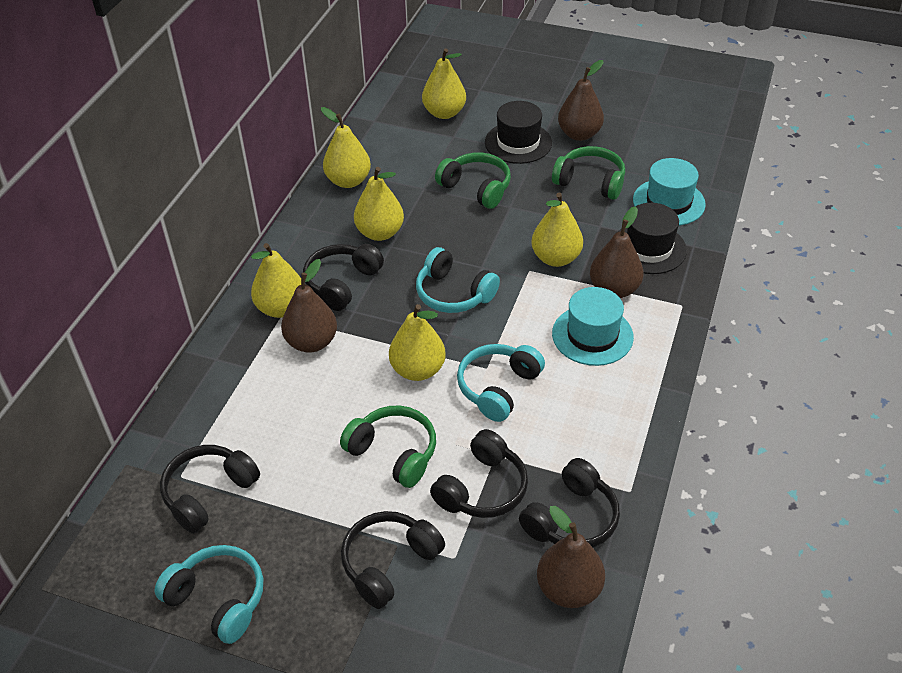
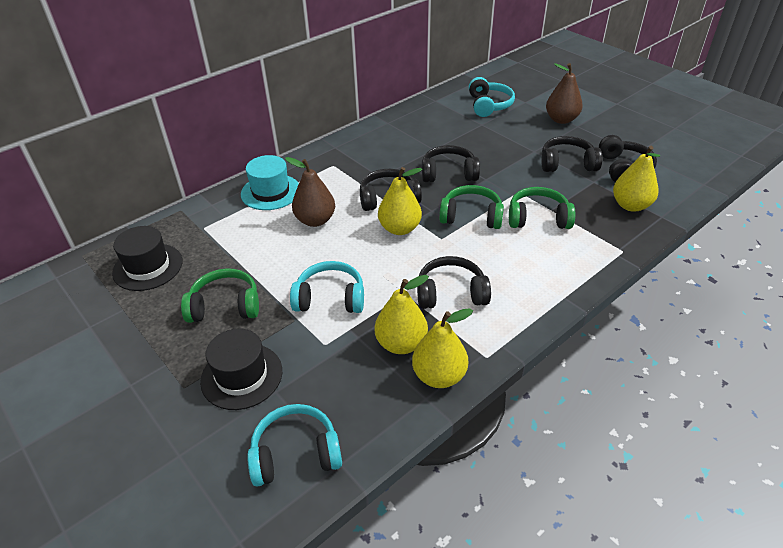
brown pear: [281,259,337,353] [537,506,605,608] [558,60,604,141] [590,206,644,298] = 4 -> [285,157,335,227] [546,63,583,124] = 2
turquoise hat: [552,287,634,366] [633,158,706,226] = 2 -> [241,155,299,210] = 1
yellow pear: [251,243,301,318] [321,107,371,188] [354,167,404,241] [389,304,446,381] [422,48,466,119] [531,192,583,267] = 6 -> [375,275,429,354] [378,167,422,235] [412,308,473,388] [613,146,660,212] = 4

